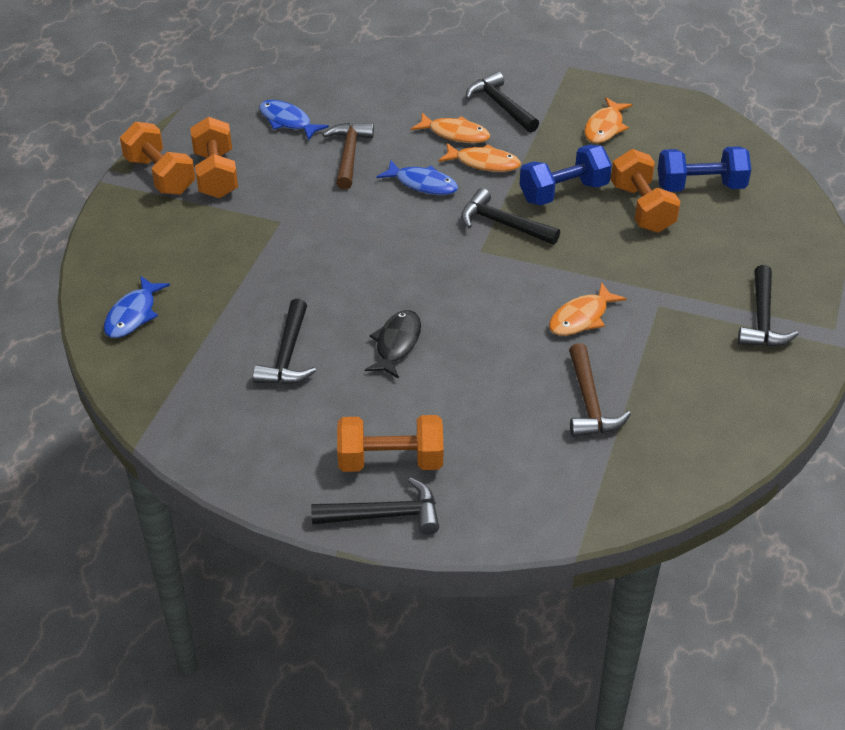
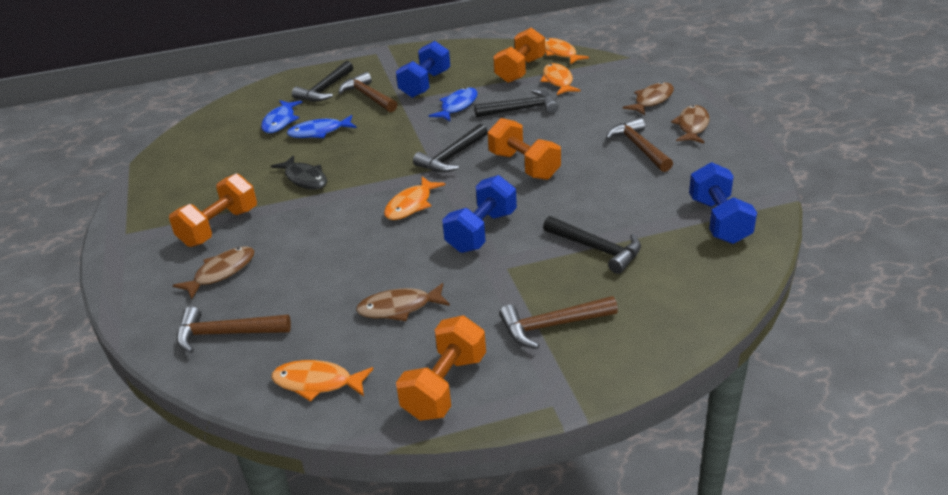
black hammer: [253,299,316,385] [311,477,439,535] [461,188,560,245] [466,72,539,133] [738,265,799,347] = 5 -> [292,61,353,101] [413,124,488,173] [474,89,559,117] [543,216,641,274] = 4
blue dumbbell: [519,145,612,205] [658,146,751,192] = 2 -> [396,41,450,98] [442,175,517,253] [689,162,757,244] = 3
brown fish: none = 0 -> [173,246,255,299] [356,283,450,321] [623,82,674,115] [671,105,710,143] = 4
brown hammer: [322,123,374,190] [569,343,631,437] = 2 -> [177,307,291,353] [338,72,397,112] [499,296,618,349] [606,117,673,172] = 4

